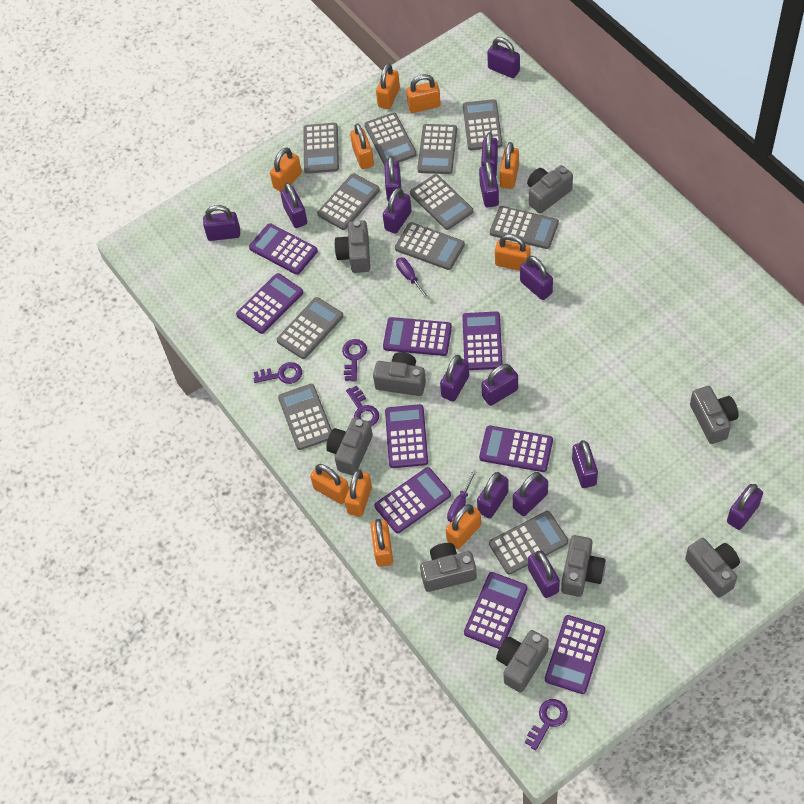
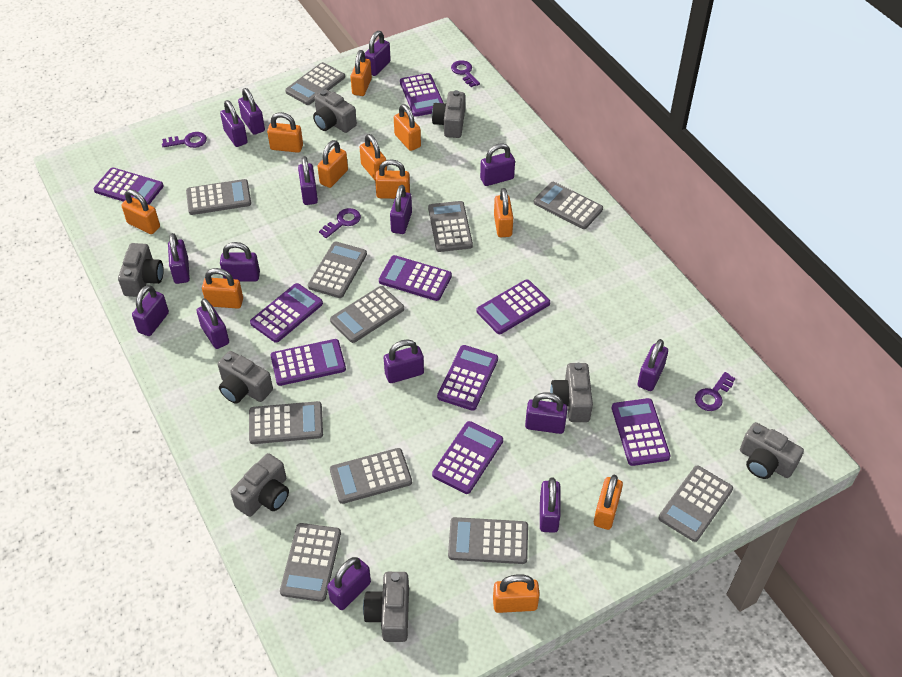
grey camera: [326,418,373,476] [334,220,370,273] [373,352,426,396] [420,543,477,592] [496,630,549,693] [527,165,573,214] [561,535,605,597] [685,538,740,598] [690,386,739,444] = 9 -> [118,243,164,297] [218,351,273,404] [230,453,289,517] [313,89,357,133] [363,572,409,642] [432,90,465,138] [550,363,593,422] [740,422,804,479] = 8
orange padlock: [270,147,302,192] [310,464,349,504] [345,469,372,517] [350,123,374,169] [371,519,393,567] [376,63,400,109] [406,74,441,113] [446,504,481,549] [495,234,531,271] [500,142,519,189] = 10 -> [121,189,160,234] [202,268,243,309] [267,112,303,153] [318,140,348,188] [351,50,372,96] [360,134,387,180] [375,159,410,199] [394,104,421,151] [493,574,540,613] [494,188,513,237] [594,475,623,530] = 11
purple screwdriver: [396,257,429,299] [447,469,477,522] = 2 -> none = 0

